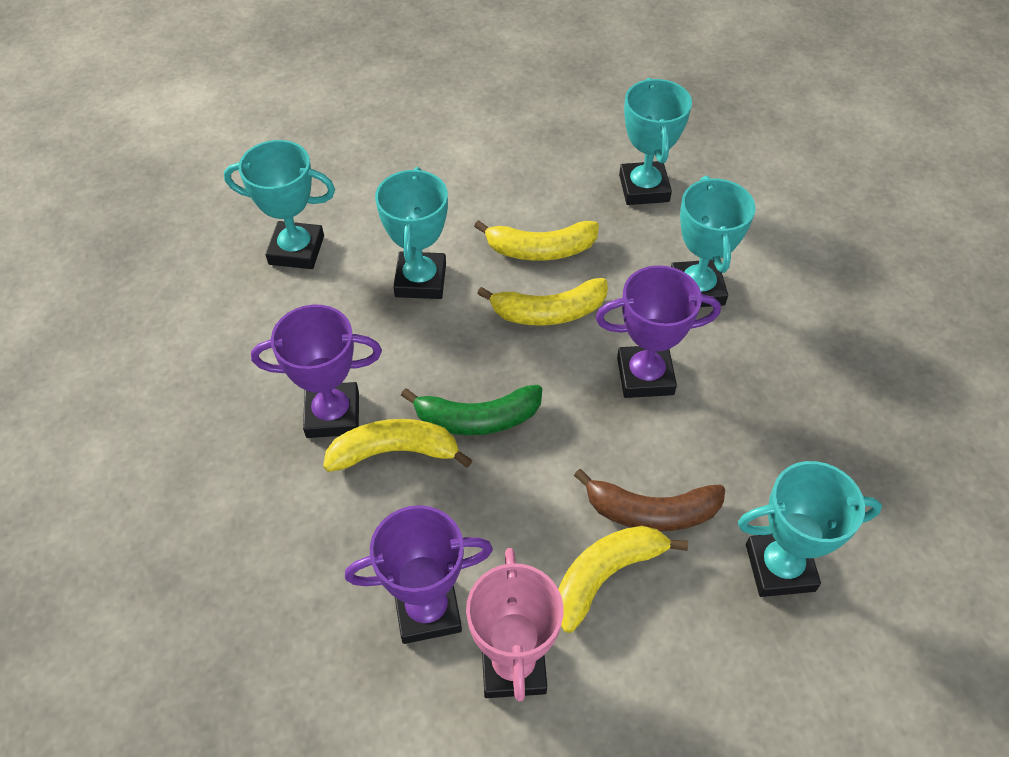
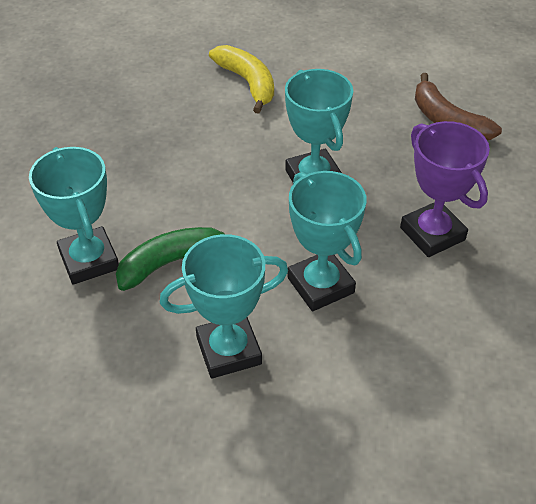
pink trophy: [466,548,564,701] = 1 -> none = 0
purple trophy: [251,305,382,438] [345,505,493,644] [596,265,721,398] = 3 -> [400,121,490,257] = 1
turquoise trophy: [224,140,335,269] [375,167,448,299] [619,78,692,205] [671,176,756,307] [738,461,882,597] = 5 -> [29,147,119,285] [160,234,288,378] [285,69,353,182] [288,171,367,311] = 4
yellow banana: [323,419,472,472] [474,220,599,261] [477,278,608,326] [558,526,688,633] = 4 -> [209,45,274,114] = 1

